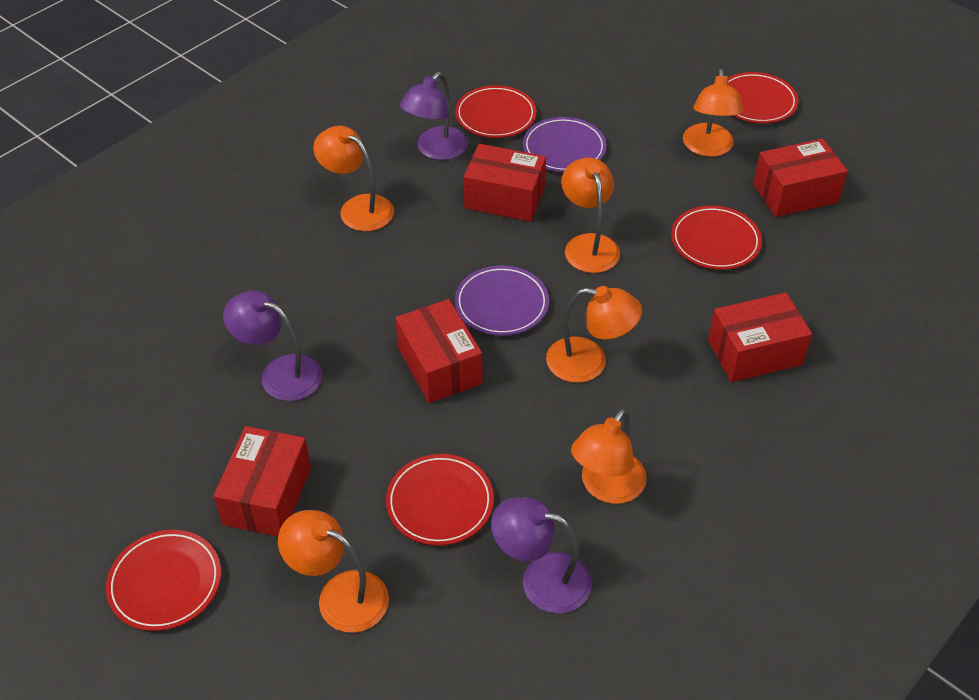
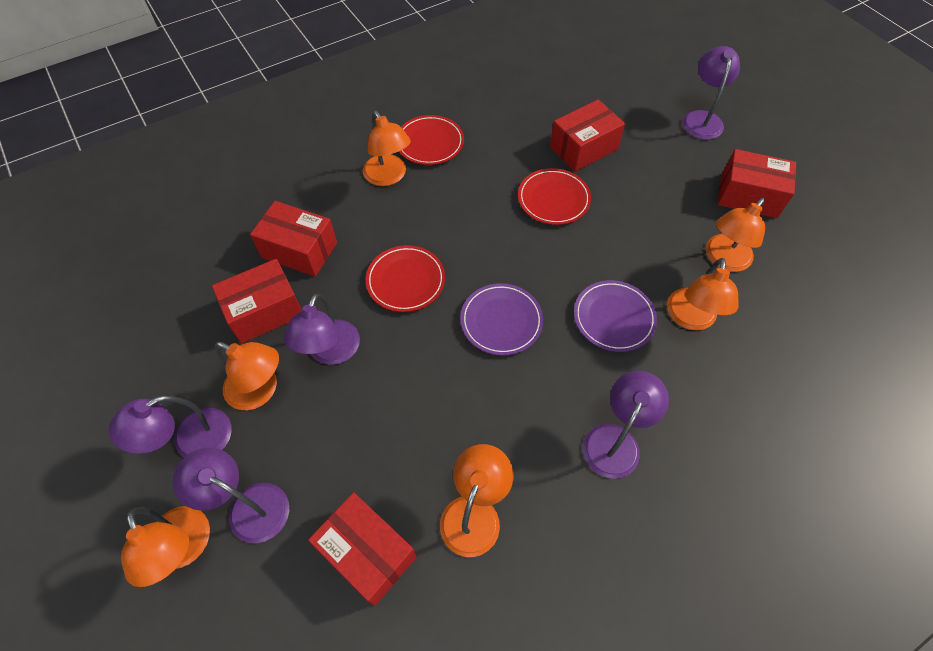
purple lamp: [223,290,323,401] [400,72,468,160] [491,497,592,614] = 3 -> [109,395,232,457] [173,448,289,543] [284,294,360,365] [583,371,669,479] [682,46,740,140] = 5
red plate: [106,530,221,631] [386,454,494,546] [455,85,537,138] [671,206,762,270] [728,72,798,123] = 5 -> [366,245,445,312] [399,115,464,165] [518,168,591,225] = 3

